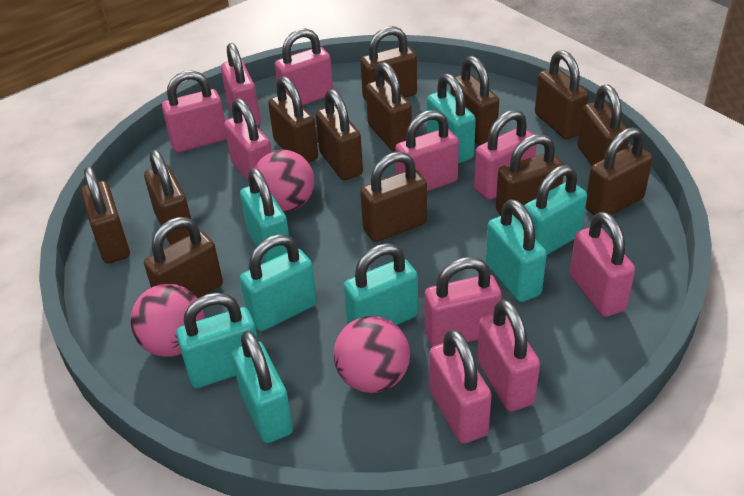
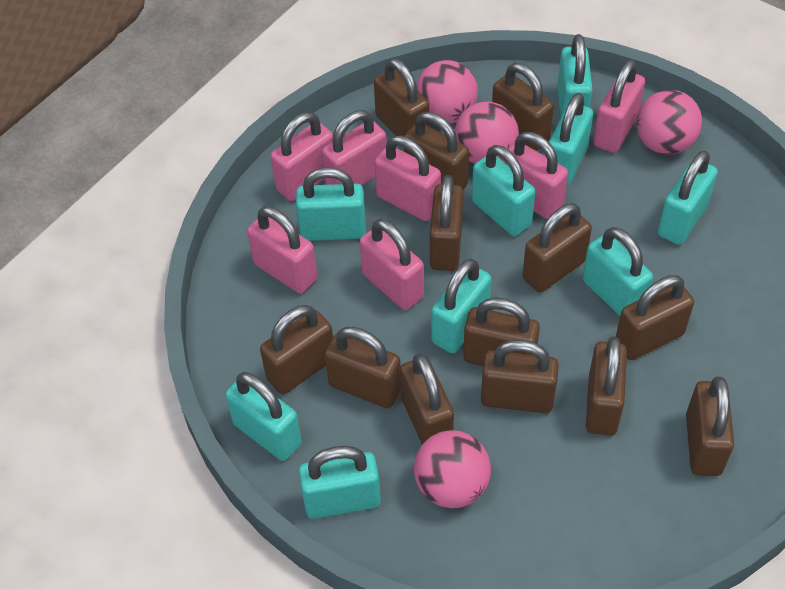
pink ball: [130,284,205,357] [255,150,314,212] [333,316,410,393] = 3 -> [414,430,491,508] [416,60,478,123] [455,102,519,164] [636,90,702,155] = 4
pink padlock: [162,70,227,152] [221,43,260,126] [224,98,272,182] [275,28,333,105] [395,110,459,191] [425,257,502,347] [429,329,491,444] [474,110,536,200] [477,299,540,412] [570,212,635,317] = 10 -> [247,206,318,294] [270,112,333,201] [322,110,387,185] [360,219,424,310] [374,136,441,221] [502,132,568,219] [593,60,645,153] = 7
turquoise padlock: [176,293,258,388] [232,331,293,443] [240,168,289,262] [240,234,317,331] [344,243,418,325] [427,74,476,164] [486,200,547,302] [521,165,587,255] = 8 -> [225,372,302,461] [296,167,366,241] [298,446,381,519] [431,259,491,354] [472,145,535,236] [549,93,593,187] [557,34,593,117] [583,227,653,316] [658,150,718,245] = 9

